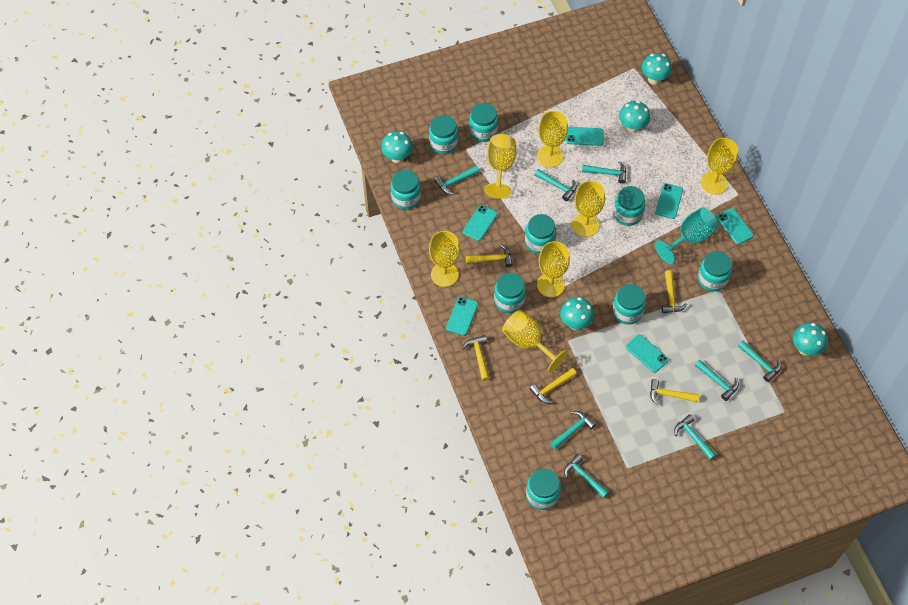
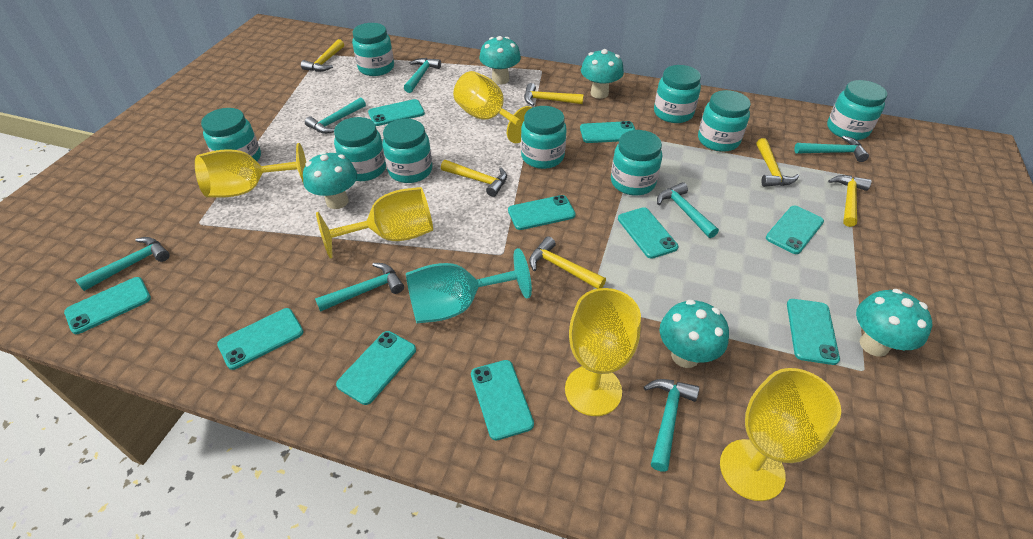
turquoise hammer: [434,166,479,194] [535,169,577,201] [550,411,596,450] [564,454,609,498] [582,161,626,184] [674,414,716,460] [695,360,739,401] [738,341,781,382] = 8 -> [76,237,170,291] [305,97,366,134] [315,263,404,312] [404,58,441,93] [644,379,699,472] [657,182,719,238] [794,136,869,162] = 7
turquoise phone: [446,296,478,336] [463,205,498,241] [566,127,604,146] [626,334,669,373] [655,183,683,219] [717,208,754,245] = 6 -> [64,277,151,334] [217,308,303,370] [336,331,416,405] [368,99,425,126] [471,360,534,440] [508,195,576,230] [580,121,635,143] [618,207,678,259] [766,206,824,254] [787,299,840,365] = 10
yellow goblet: [429,231,460,287] [484,134,516,199] [502,310,568,373] [537,111,568,168] [537,241,570,297] [572,181,605,237] [701,138,738,195] = 7 -> [195,143,306,198] [316,187,433,259] [453,71,532,143] [565,288,641,416] [720,368,841,501] = 5
yellow hammer: [462,335,490,381] [466,244,513,267] [529,368,576,403] [650,379,699,405] [662,270,687,313] = 5 -> [301,39,344,72] [441,160,507,197] [524,83,584,106] [529,237,606,289] [756,138,799,187] [828,175,872,227] = 6

